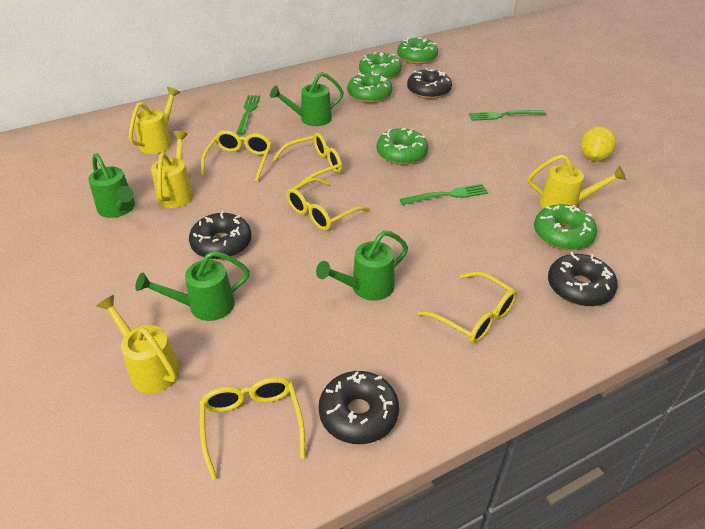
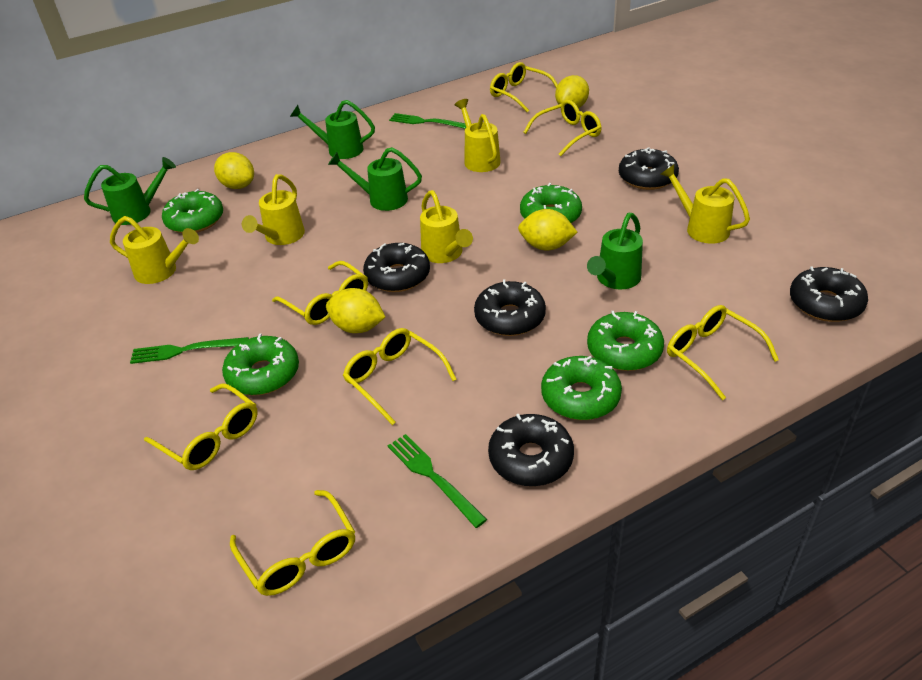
black donut: [189,211,252,260] [319,371,399,444] [407,68,452,99] [548,252,618,307] = 4 -> [363,243,430,292] [474,279,546,336] [488,414,574,486] [619,147,679,190] [790,266,868,322] = 5
yellow glasses: [200,377,305,480] [201,130,272,182] [272,133,342,190] [287,178,369,231] [417,271,517,343] = 5 -> [144,383,258,470] [230,490,355,596] [272,261,368,325] [343,328,457,425] [490,62,558,112] [523,100,602,156] [667,305,779,400] = 7
yellow lemon: [581,126,616,161] = 1 -> [214,152,254,189] [326,288,385,333] [518,209,577,250] [555,75,589,108] = 4
yellow watering can: [96,295,180,393] [129,87,180,154] [151,131,194,208] [528,154,626,209] = 4 -> [110,216,199,284] [242,174,305,245] [420,190,473,263] [455,99,501,172] [660,165,750,244] = 5

